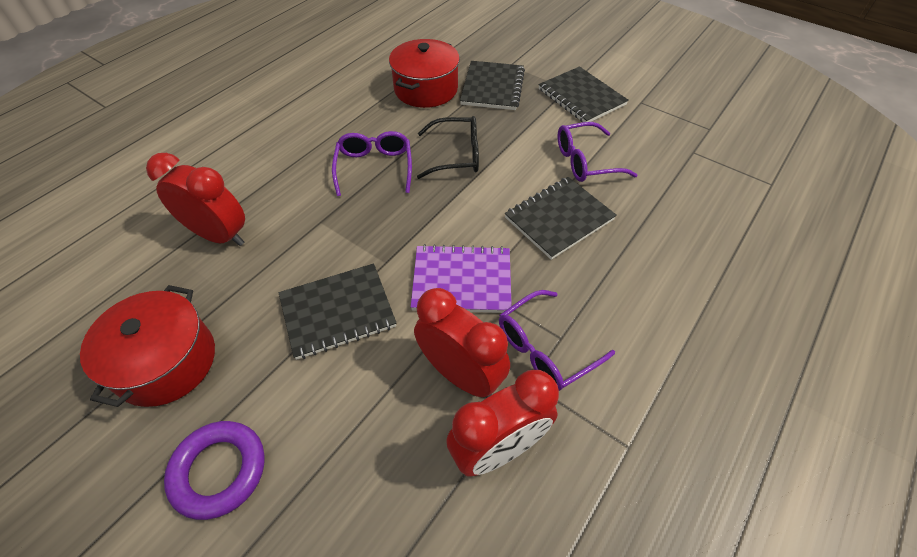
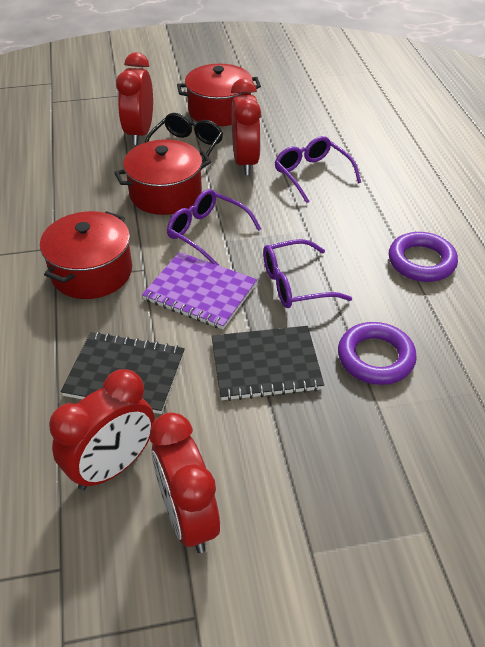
black notebook: [279,263,396,360] [460,61,525,110] [505,177,617,260] [538,67,629,122] = 4 -> [61,332,185,414] [211,326,324,401] = 2
purple ring: [164,421,264,520] = 1 -> [338,322,417,385] [389,232,458,282] = 2
red clock: [146,153,245,246] [414,288,510,398] [446,370,559,476] = 3 -> [49,369,155,490] [116,52,153,145] [150,412,220,553] [231,78,261,175] = 4
red pot: [80,285,215,407] [389,39,460,108] = 2 -> [40,211,132,299] [114,139,211,215] [177,64,261,126] = 3

